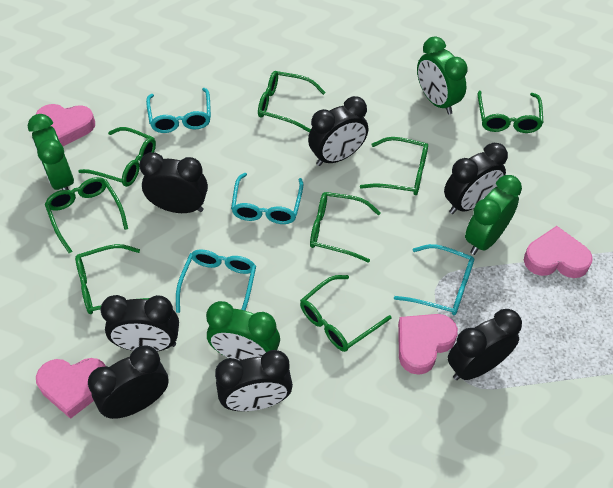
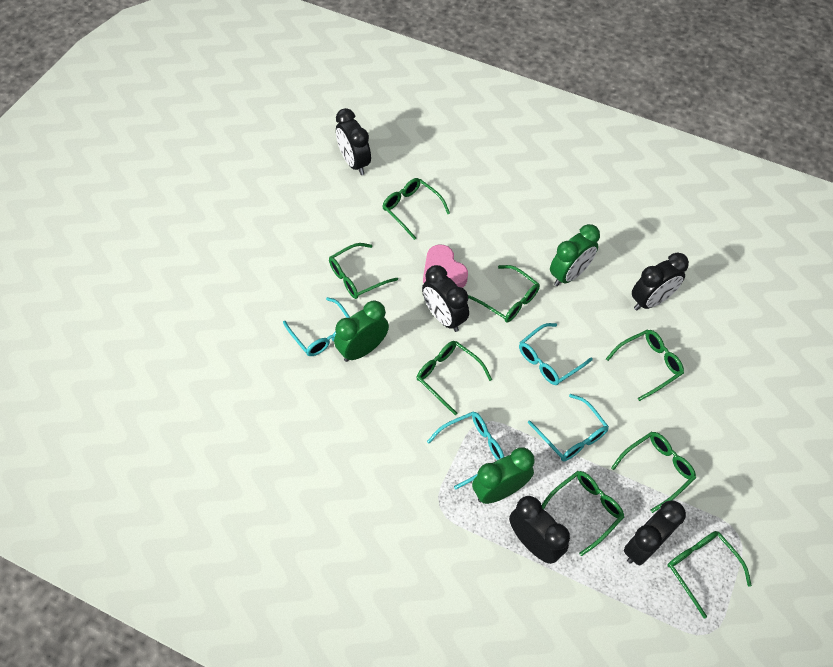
black clock: [88,346,169,419] [101,295,179,351] [139,152,208,213] [215,350,293,411] [308,96,368,166] [444,143,508,214] [448,309,522,380] = 7 -> [336,108,371,175] [422,265,469,332] [509,496,570,564] [624,500,686,566] [632,253,689,310] = 5
green clock: [28,114,74,190] [206,301,280,361] [417,36,468,115] [465,175,522,255] = 4 -> [334,300,389,362] [472,448,534,504] [550,224,600,286] = 3
pink heart: [35,104,95,146] [36,358,106,419] [398,314,458,375] [524,226,593,278] = 4 -> [423,245,468,288] = 1

